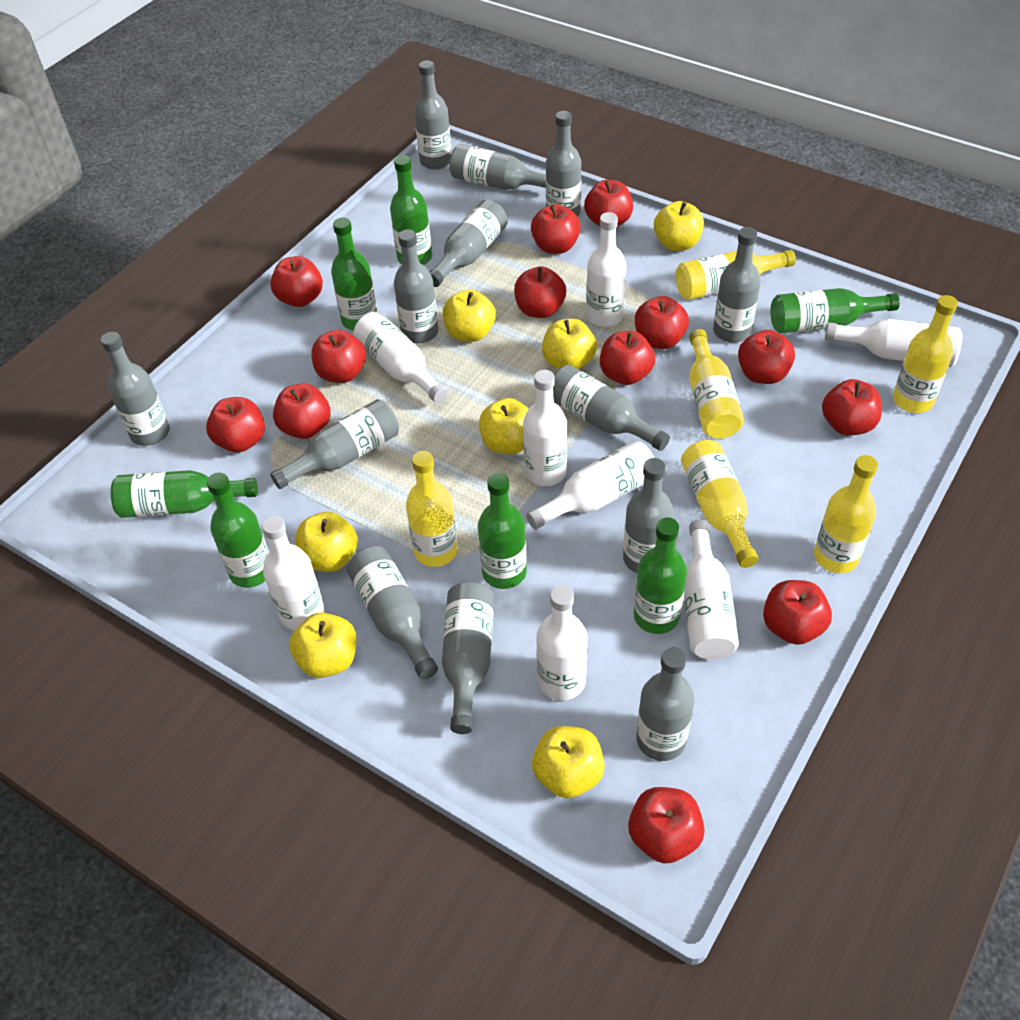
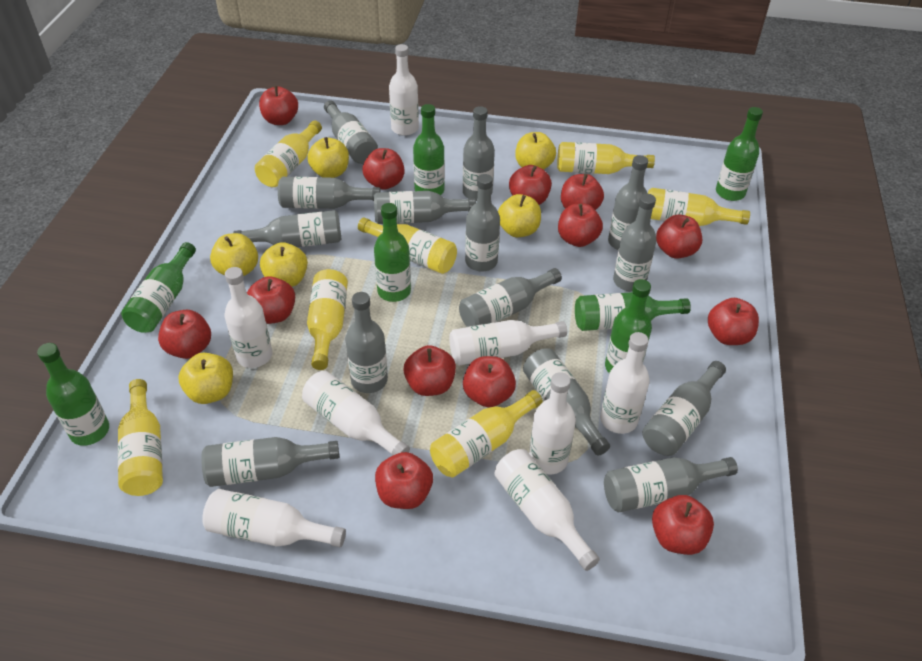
grey bottle: [101,332,170,446] [270,399,399,489] [346,546,438,679] [394,229,438,343] [414,60,452,170] [430,200,508,287] [442,582,494,734] [449,144,546,190] [546,111,581,217] [553,365,670,451] [623,458,674,573] [636,647,694,761] [713,227,761,343] = 13 -> [201,437,339,487] [233,210,341,247] [278,177,381,209] [324,100,378,164] [345,292,388,393] [374,191,476,224] [459,268,562,327] [463,106,495,201] [465,174,500,272] [523,348,610,456] [604,457,738,513] [608,155,648,250] [613,194,657,292] [642,361,726,456] = 14
yellow apple: [289,612,357,678] [295,512,358,572] [443,289,496,342] [479,398,529,454] [532,726,605,798] [542,319,597,370] [654,201,704,251] = 7 -> [178,353,233,404] [210,233,258,276] [260,242,308,287] [307,137,349,178] [498,194,541,237] [515,132,556,170] = 6
yellow bottle: [406,451,458,567] [675,250,796,300] [681,440,758,568] [689,329,744,438] [814,455,878,573] [893,295,958,413] = 6 -> [118,379,163,496] [255,120,322,187] [307,269,348,370] [358,217,457,274] [430,390,543,477] [557,142,655,174] [648,188,750,226] = 7

